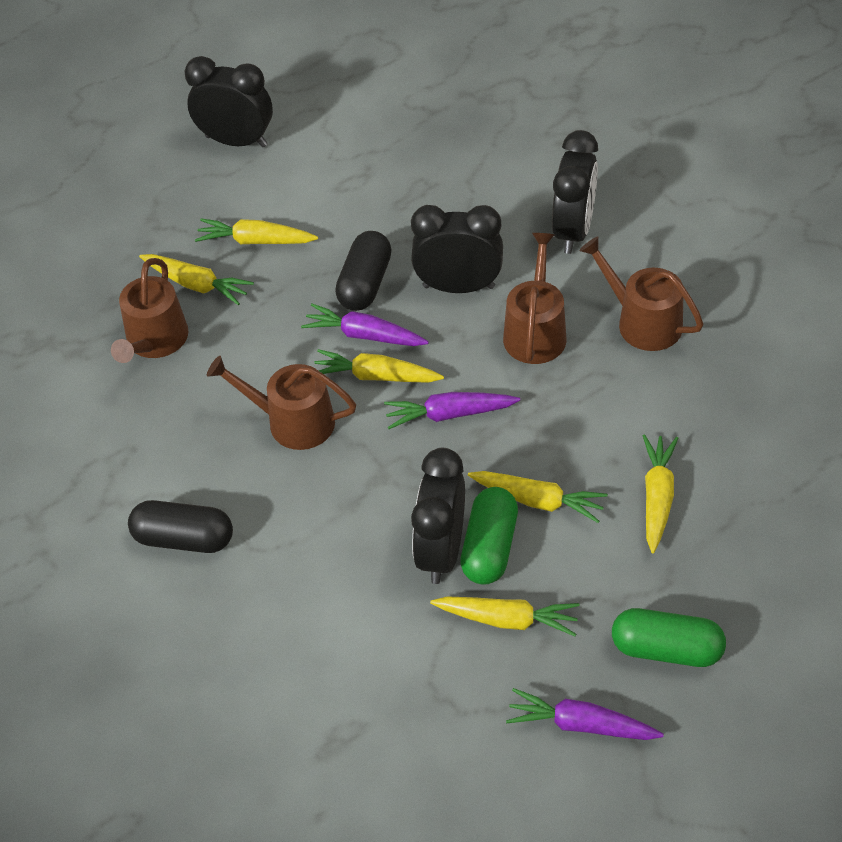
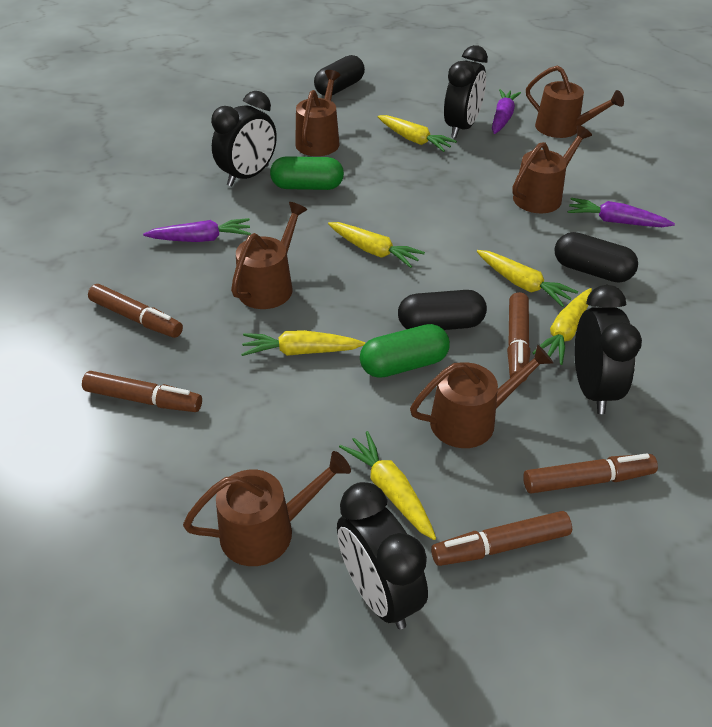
black capsule: [128,500,233,553] [335,231,392,311] = 2 -> [314,55,365,96] [398,290,487,330] [554,232,638,283] = 3
brown marker: none = 0 -> [82,371,202,412] [88,284,183,338] [431,511,572,566] [507,292,530,382] [523,453,658,494] = 5
brown watering can: [111,258,188,363] [207,356,356,450] [503,233,567,364] [579,236,703,351] = 4 -> [183,451,351,566] [231,202,308,309] [295,70,341,156] [410,345,553,448] [513,125,592,213] [526,65,624,138] = 6

